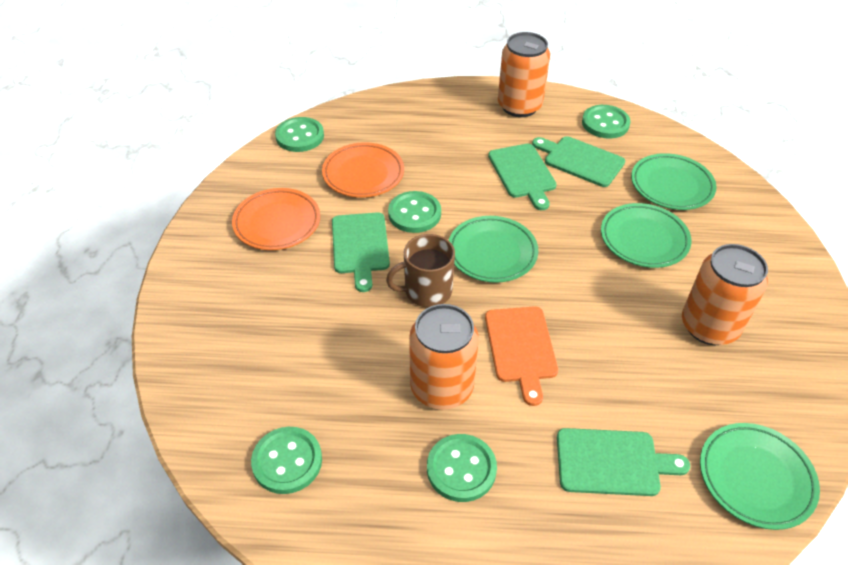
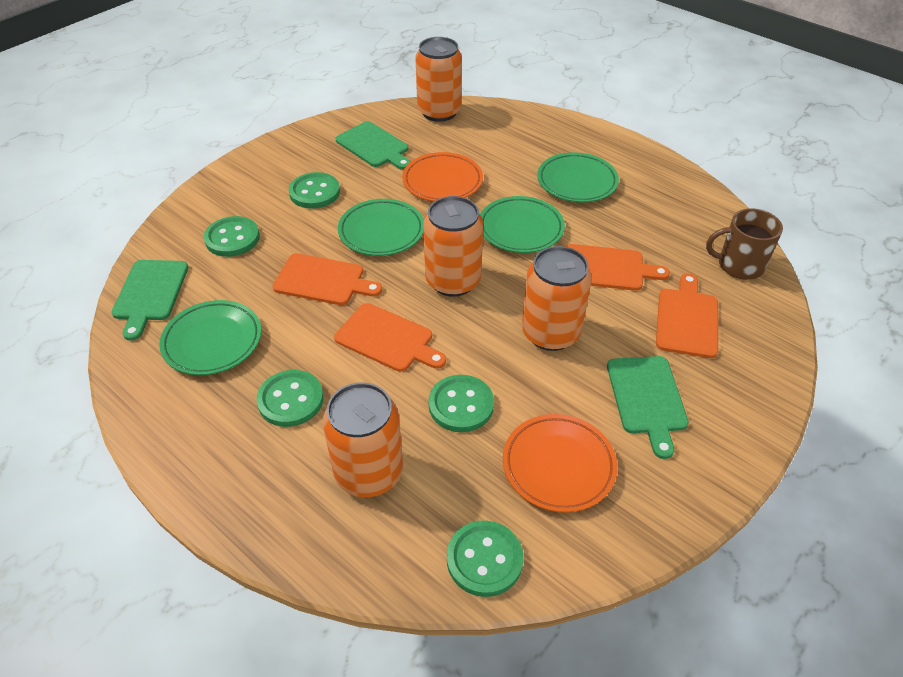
green cutting board: [332,212,390,292] [488,144,557,210] [532,136,625,187] [557,428,690,496] = 4 -> [111,260,189,341] [335,121,411,170] [607,356,689,459] = 3
orange can: [409,304,479,410] [498,32,550,117] [682,244,768,345] = 3 -> [323,382,403,497] [415,37,462,122] [423,196,483,297] [522,246,592,351] = 4
orange cutting board: [485,306,558,406] = 1 -> [273,253,382,305] [334,303,446,372] [566,244,670,291] [656,273,718,358] = 4

